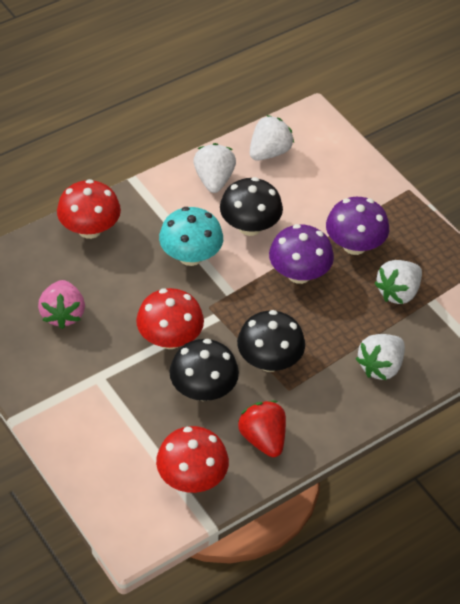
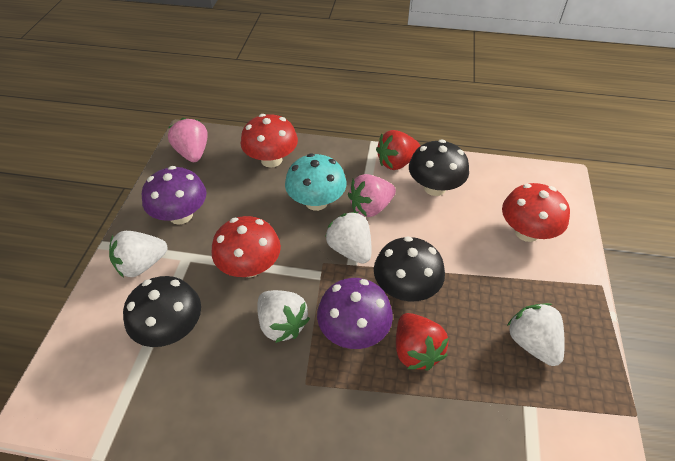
pink strawberry: [38,280,85,329] = 1 -> [168,118,207,162] [348,174,396,217] = 2
red strawberry: [238,401,286,457] = 1 -> [376,130,420,170] [396,313,448,370] = 2

